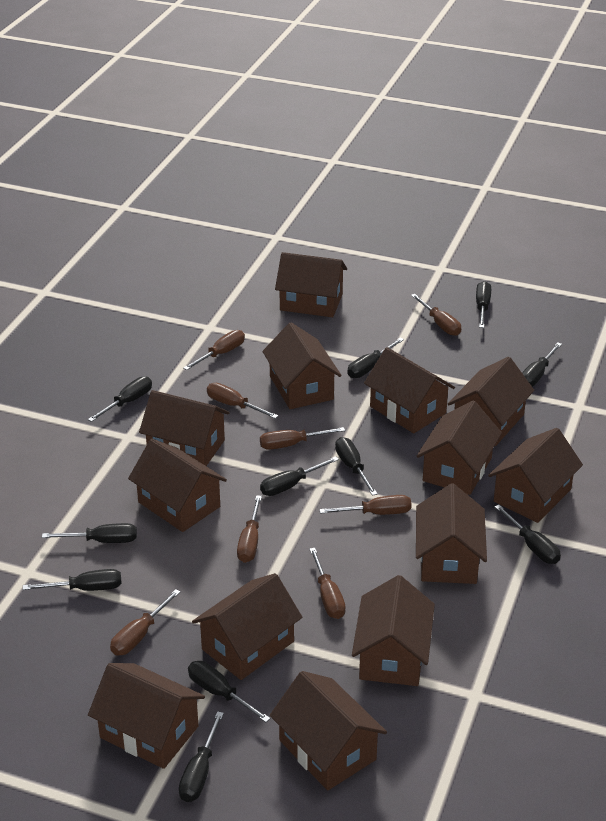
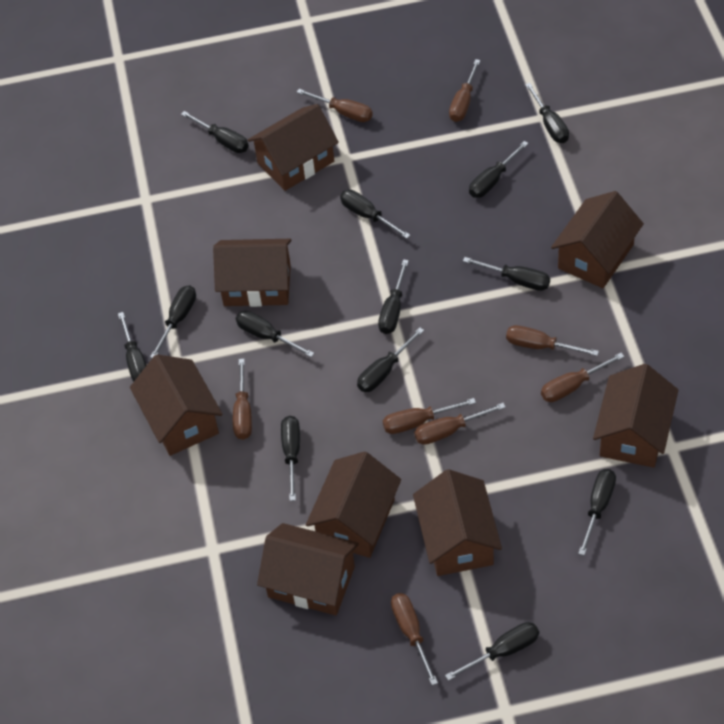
black screwdriver: [23,569,122,591] [42,523,137,543] [88,376,152,422] [179,711,224,802] [188,661,270,723] [260,456,339,496] [335,437,377,496] [348,338,404,378] [476,281,491,328] [494,505,561,564] [522,342,562,387] = 11 -> [118,312,147,382] [150,285,196,358] [181,111,249,153] [236,311,314,357] [281,416,300,501] [340,190,411,239] [357,328,424,392] [378,259,409,334] [445,622,539,681] [463,257,550,291] [469,141,528,198] [525,83,569,143] [578,469,616,556] = 13
brown house: [88,663,205,769] [128,439,227,532] [139,390,230,466] [192,573,302,680] [262,322,342,409] [270,671,387,790] [275,252,347,317] [352,575,435,686] [364,347,455,433] [416,483,487,584] [417,401,502,495] [448,357,534,446] [488,428,583,523] = 13 -> [130,354,223,456] [213,239,292,307] [247,104,339,191] [257,523,359,616] [306,451,401,558] [413,469,502,576] [551,191,644,288] [593,364,678,468] = 8

